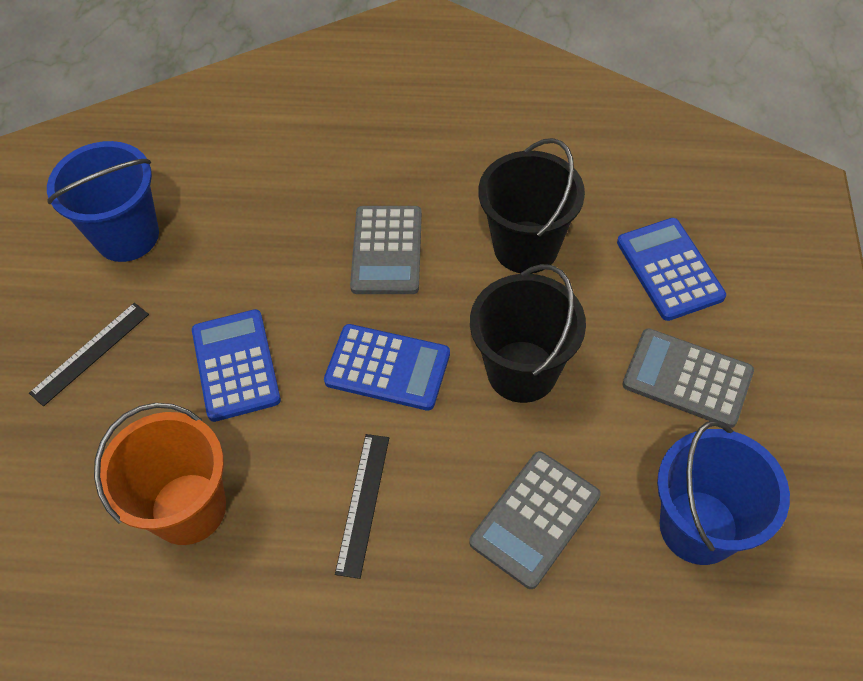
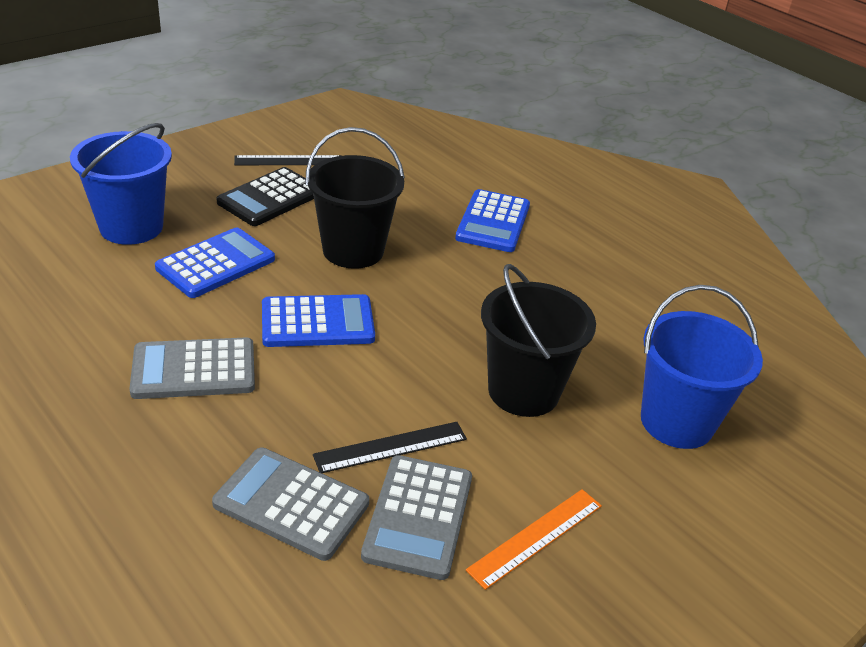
black calculator: none = 0 -> [217,167,314,226] = 1
orange bucket: [94,403,226,545] = 1 -> none = 0
orange ruler: none = 0 -> [466,489,602,590] = 1

